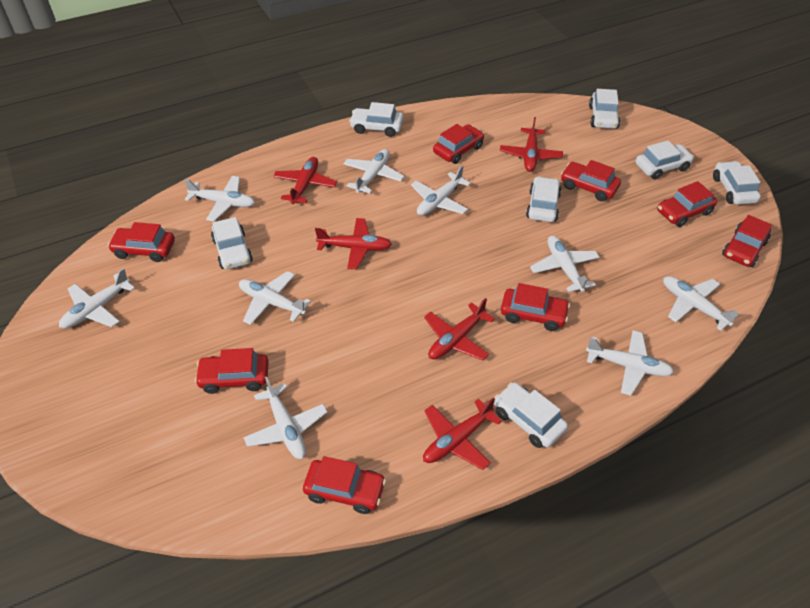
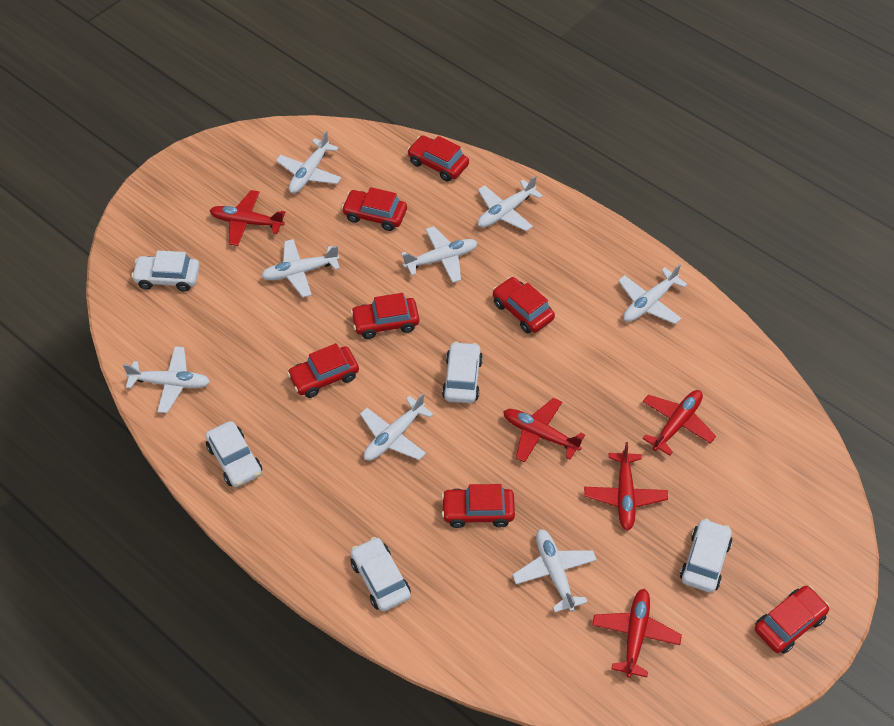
red car: [108,222,175,262] [195,348,269,394] [303,456,386,514] [433,124,484,164] [501,283,570,331] [561,160,621,201] [657,181,717,227] [722,215,772,267] = 8 -> [287,343,359,398] [341,187,407,231] [351,293,419,339] [407,135,469,181] [441,484,515,528] [493,277,555,333] [755,586,830,654] = 7
white car: [211,217,253,269] [349,102,403,137] [494,382,568,448] [526,176,561,222] [589,89,620,129] [636,141,694,180] [713,161,761,205] = 7 -> [131,251,200,292] [205,421,262,487] [351,537,411,612] [442,341,483,403] [680,518,732,593] = 5
white plane: [59,268,135,329] [184,176,255,221] [239,271,311,325] [243,376,327,459] [343,149,404,194] [411,165,471,216] [530,236,600,292] [586,330,674,396] [663,276,739,331] = 9 -> [123,346,210,413] [261,239,340,297] [276,131,341,193] [360,393,433,461] [401,226,478,283] [478,175,543,231] [512,529,597,612] [618,264,687,324] = 8

